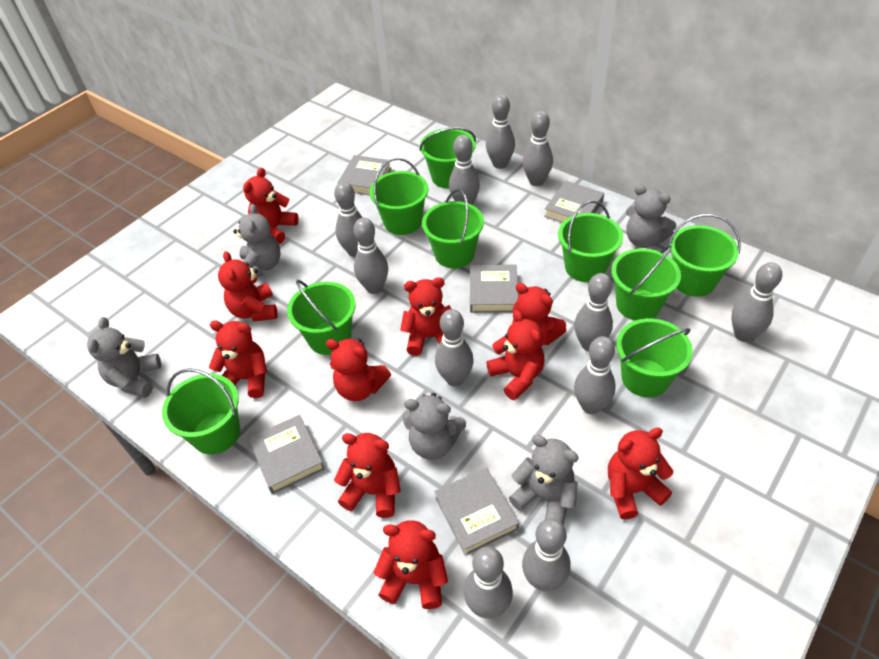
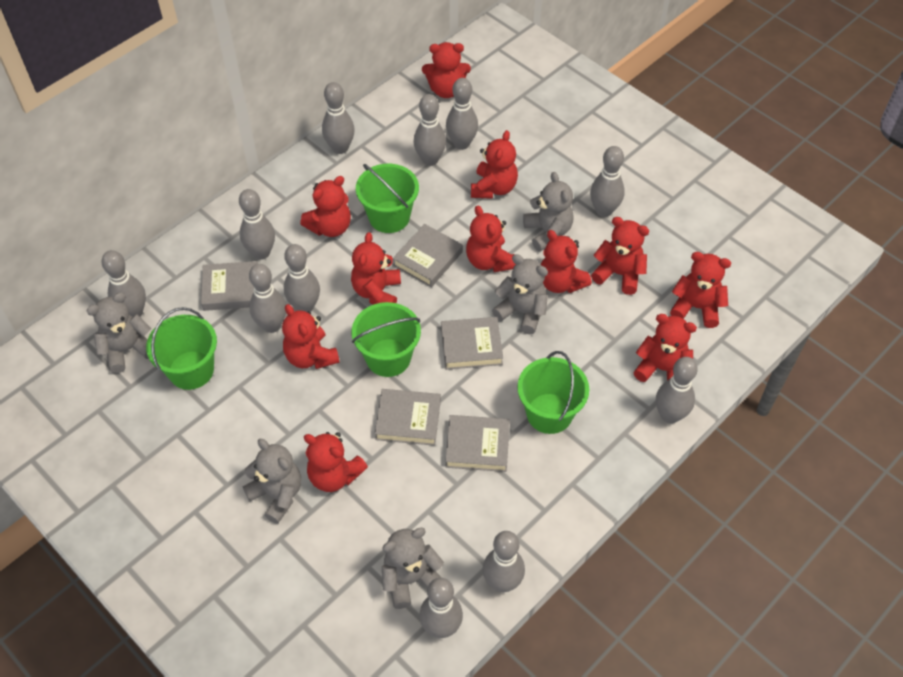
green bucket: [162,368,240,454] [287,280,355,355] [369,158,428,235] [419,127,476,189] [422,189,484,268] [558,200,623,282] [611,245,681,321] [616,318,693,398] [669,214,741,297] = 9 -> [146,307,217,390] [352,302,421,377] [356,164,419,233] [517,351,589,434] = 4
red teddy bear: [209,321,267,398] [218,251,278,321] [243,167,299,244] [326,338,391,401] [334,433,401,518] [374,520,448,609] [400,277,451,356] [486,310,545,400] [512,283,567,346] [608,427,673,519] = 10 -> [282,304,340,369] [300,176,351,237] [304,432,368,492] [351,232,401,305] [422,42,471,98] [466,206,516,272] [471,130,518,199] [541,230,592,293] [591,217,649,295] [633,314,697,382] [670,252,731,328] = 11

